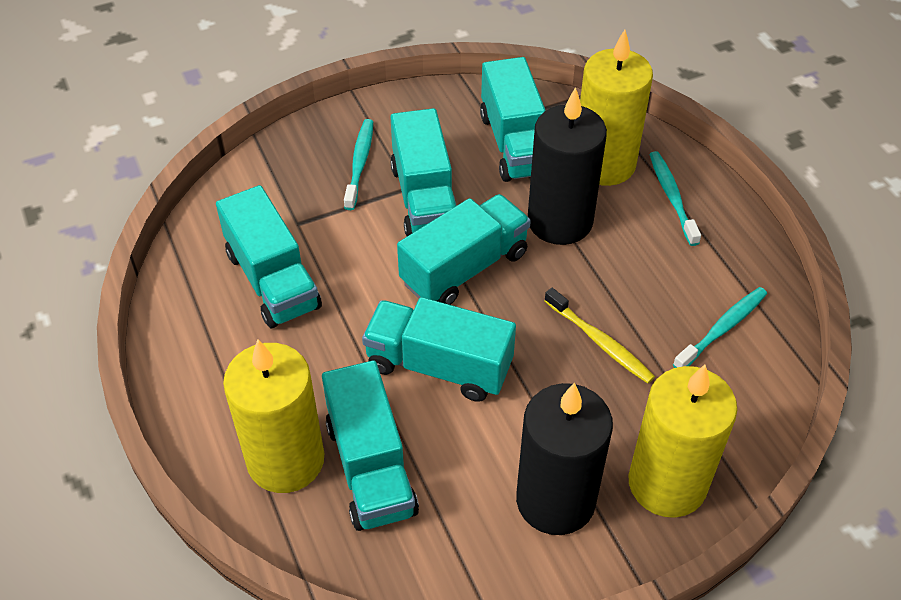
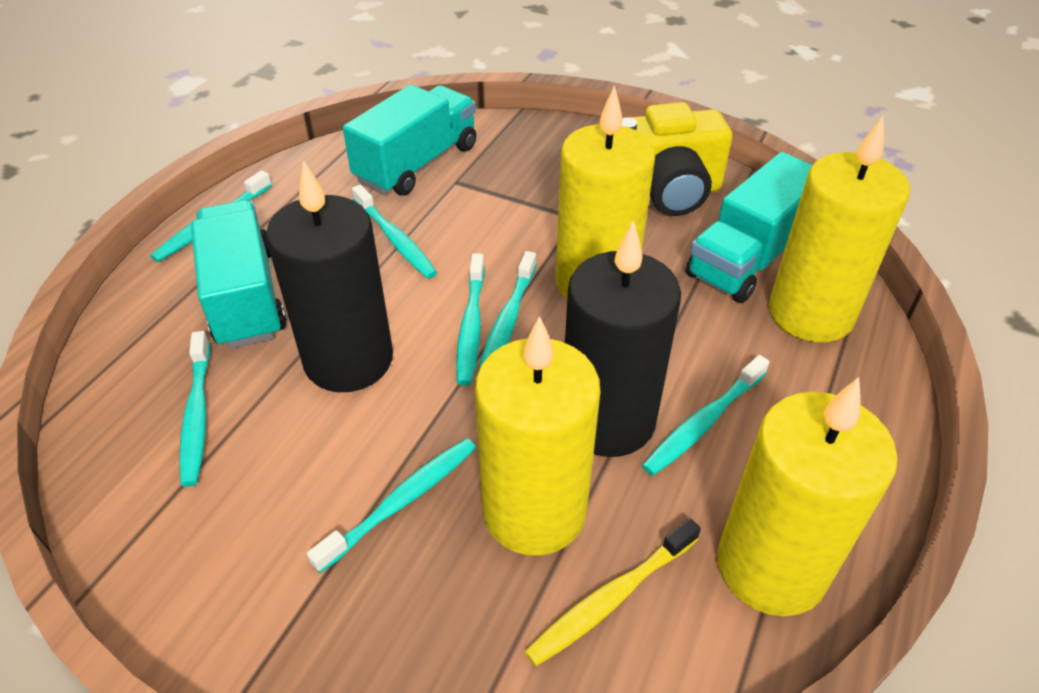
turquoise toothbrush: [344,119,373,210] [649,151,701,246] [673,287,767,368] = 3 -> [150,170,272,262] [179,331,210,487] [307,438,476,573] [352,185,437,279] [456,253,485,385] [477,251,537,374] [642,355,770,476] = 7
turquoise truck: [216,185,322,328] [322,360,419,531] [362,297,516,402] [390,108,457,236] [397,194,531,305] [480,57,546,182] = 6 -> [191,200,287,348] [343,85,476,196] [686,152,813,303] = 3
yellow camera: none = 0 -> [622,102,732,216] = 1
yellow candle: [223,339,324,493] [580,30,653,186] [629,365,737,518] = 3 -> [475,316,601,556] [556,85,656,298] [717,377,898,616] [769,116,910,343] = 4

